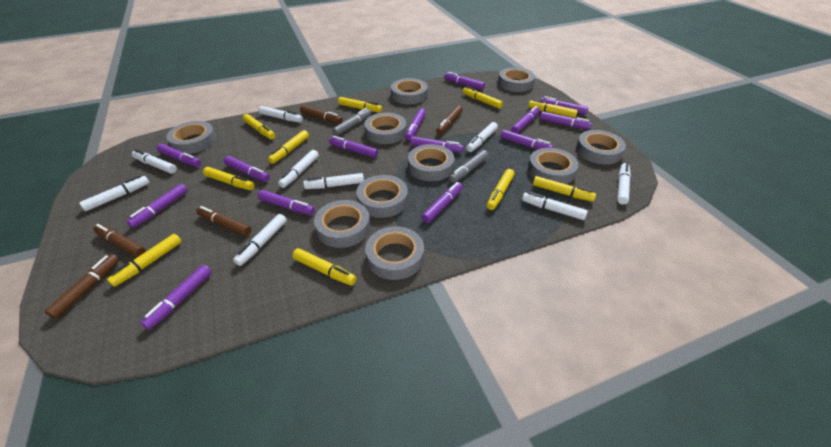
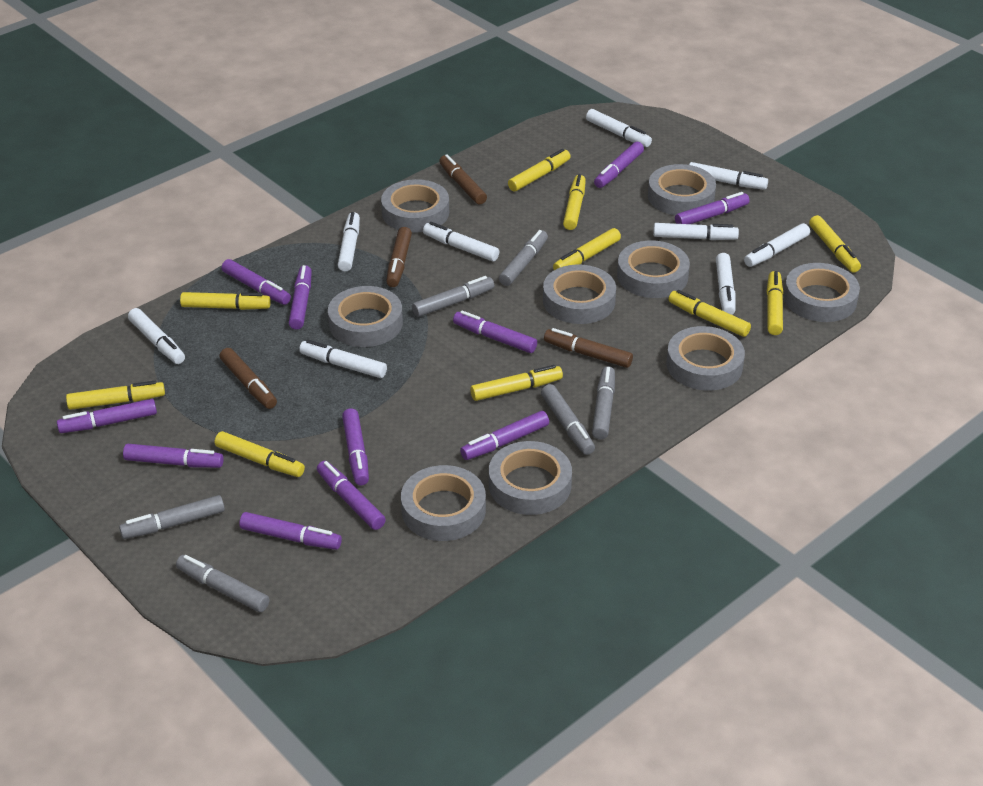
brown marker: [45,254,119,319] [93,224,146,258] [196,206,251,236] [300,105,343,124] [436,105,463,134] = 5 -> [219,348,277,409] [386,227,412,287] [439,154,487,204] [544,328,633,368] = 4
grey marker: [332,108,371,136] [449,150,488,183] = 2 -> [119,495,225,539] [176,555,269,612] [412,276,494,317] [499,230,548,286] [541,384,595,455] [592,366,615,439] = 6
grey tape: [166,121,216,154] [314,200,370,248] [357,175,408,218] [364,112,407,144] [365,226,424,280] [391,78,428,104] [408,144,455,181] [498,67,535,92] [528,148,579,184] [576,130,626,165] = 10 -> [328,286,403,347] [381,179,449,233] [401,465,486,541] [489,441,572,515] [543,264,616,324] [617,241,690,298] [648,164,716,215] [666,326,745,391] [784,263,860,322] = 9
purple marker: [127,184,188,228] [141,265,212,330] [157,144,201,167] [224,156,270,182] [258,190,315,215] [329,136,378,158] [405,109,426,140] [410,136,463,153] [421,182,463,223] [444,72,485,90] [501,130,553,150] [511,106,540,133] [540,96,588,115] [540,112,592,130] = 14 -> [57,399,157,433] [123,444,224,468] [222,259,291,305] [239,512,342,550] [289,265,312,330] [317,461,386,530] [342,408,369,485] [453,311,537,353] [460,411,549,460] [594,142,644,188] [675,192,750,224] = 11

